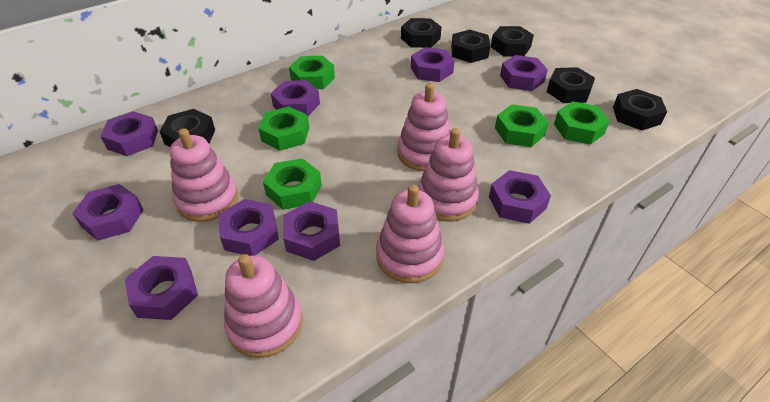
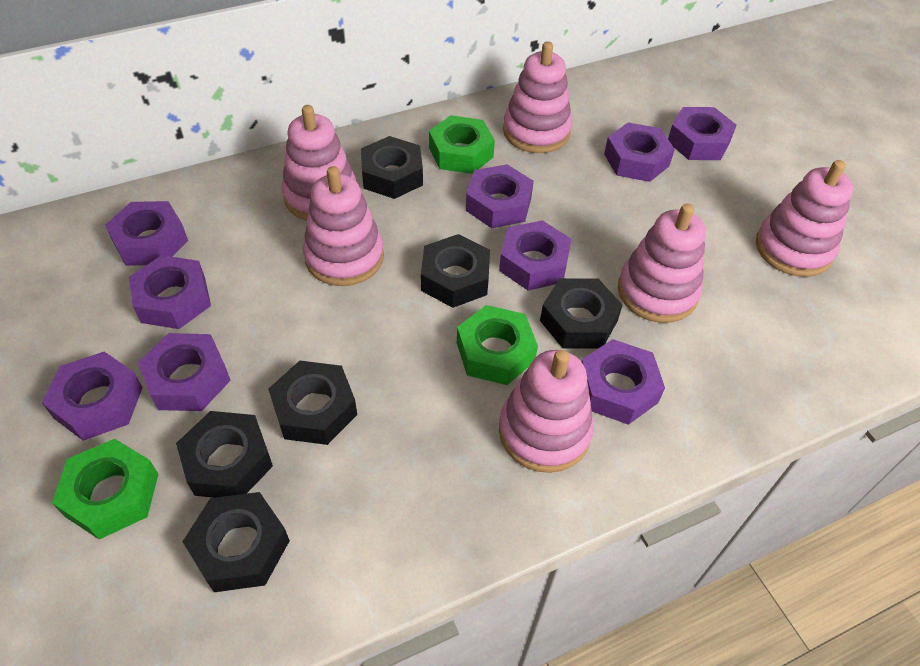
green nut: [258,106,309,151] [263,158,322,210] [289,55,335,89] [495,104,549,147] [554,101,610,145] = 5 -> [52,439,158,540] [429,115,495,174] [457,305,538,385] = 3
pink stacking toy: [170,128,238,222] [224,254,303,358] [376,185,444,283] [397,83,451,172] [418,128,479,222] = 5 -> [282,105,357,221] [303,166,384,286] [499,350,594,473] [503,41,572,153] [618,203,706,323] [756,160,853,277] = 6

